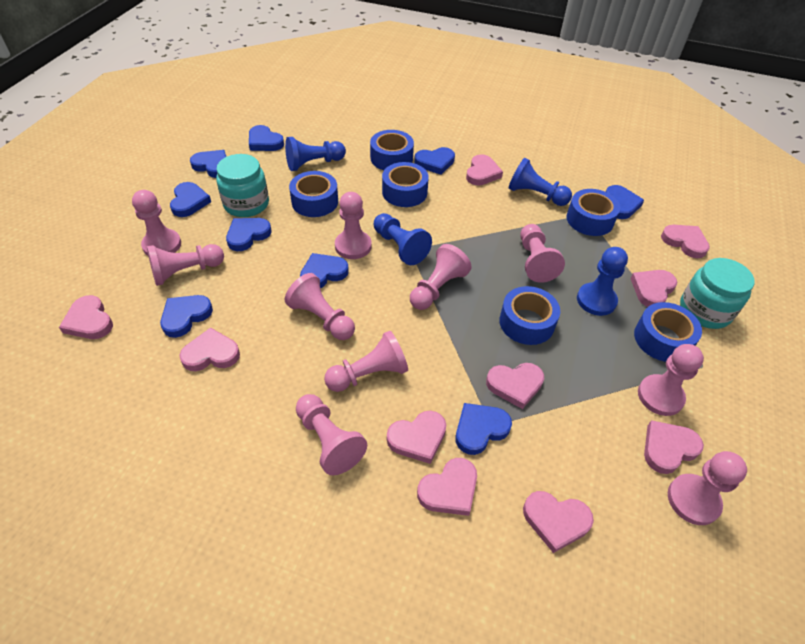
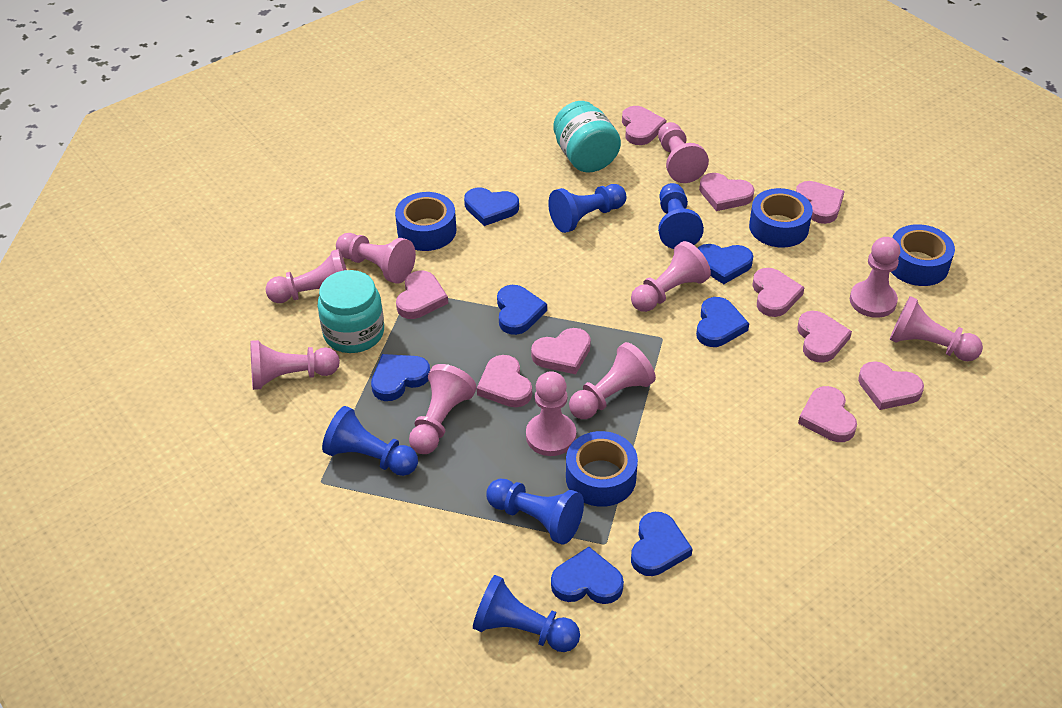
blue heart: [160,295,213,338] [170,182,211,217] [190,150,226,178] [226,218,272,251] [249,125,284,151] [300,253,349,289] [414,147,455,175] [455,403,512,455] [606,185,644,219] = 9 -> [371,354,430,401] [464,188,519,226] [497,285,547,335] [551,547,624,604] [631,512,693,576] [696,297,749,347] [698,244,753,284] = 7
blue pawn: [285,137,346,171] [374,213,432,265] [508,158,572,206] [577,247,628,316] = 4 -> [322,406,418,476] [473,575,580,652] [486,479,584,545] [548,184,626,233] [658,183,704,249] = 5
blue tape: [289,171,338,217] [370,130,414,170] [382,162,429,207] [499,286,560,345] [566,189,620,236] [634,302,702,362] = 6 -> [395,192,456,251] [566,431,638,507] [749,188,813,248] [891,224,955,286] = 4

